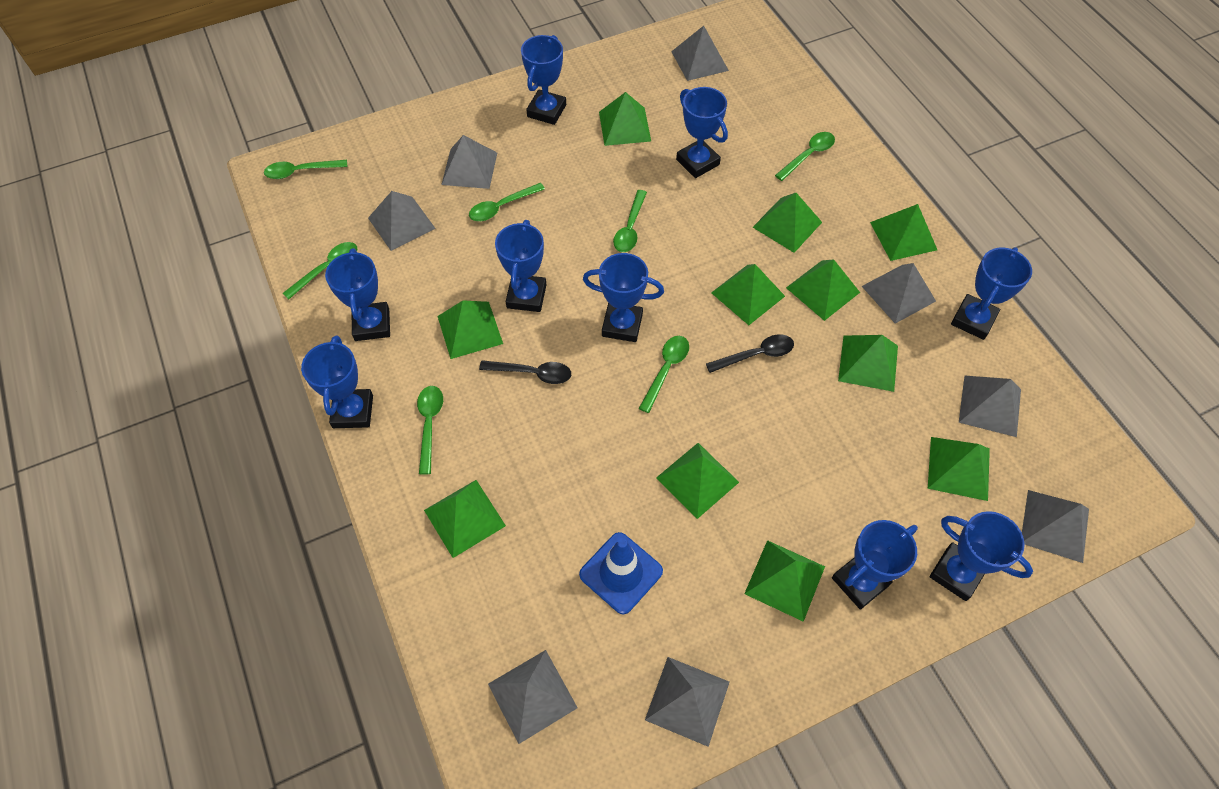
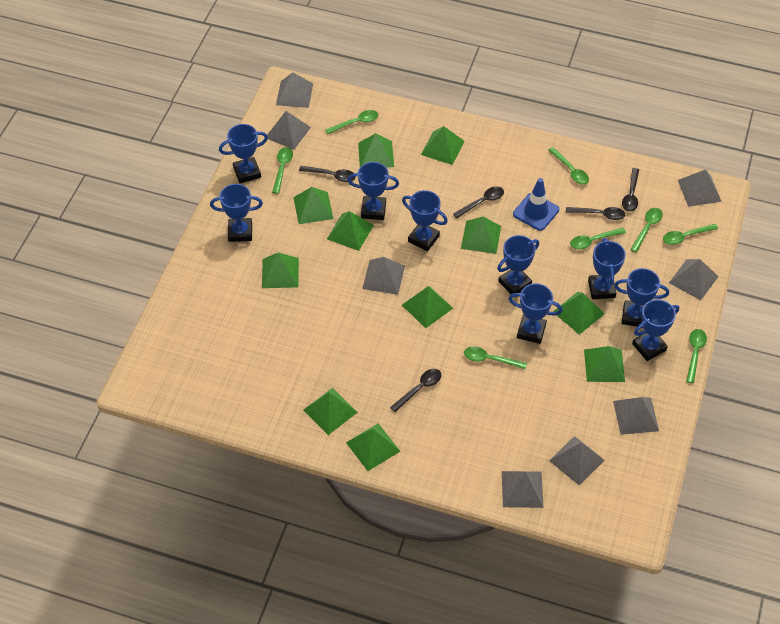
black spoon: [479,360,571,384] [706,334,794,373] = 2 -> [299,166,355,182] [390,369,441,412] [453,187,504,218] [566,207,625,220] [622,168,639,212] = 5
green spoon: [264,160,347,179] [283,242,357,299] [417,386,443,475] [469,183,545,221] [613,190,647,252] [639,336,689,413] [775,132,835,181] = 7 -> [272,147,293,194] [325,110,378,134] [464,346,527,369] [548,147,589,185] [570,228,626,249] [630,208,663,253] [663,224,718,245] [686,329,707,383] = 8

